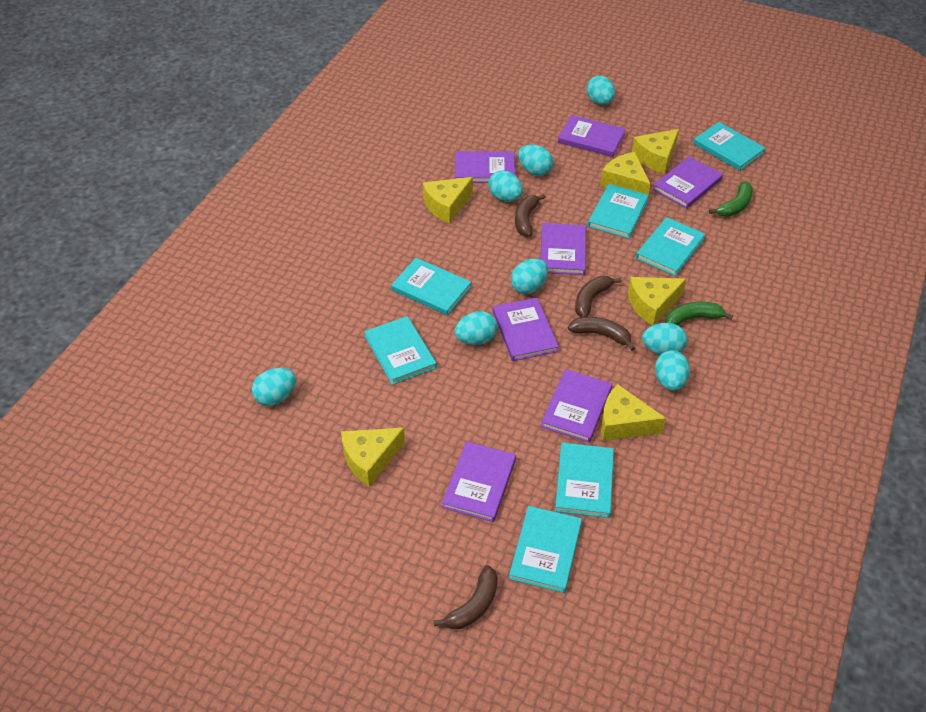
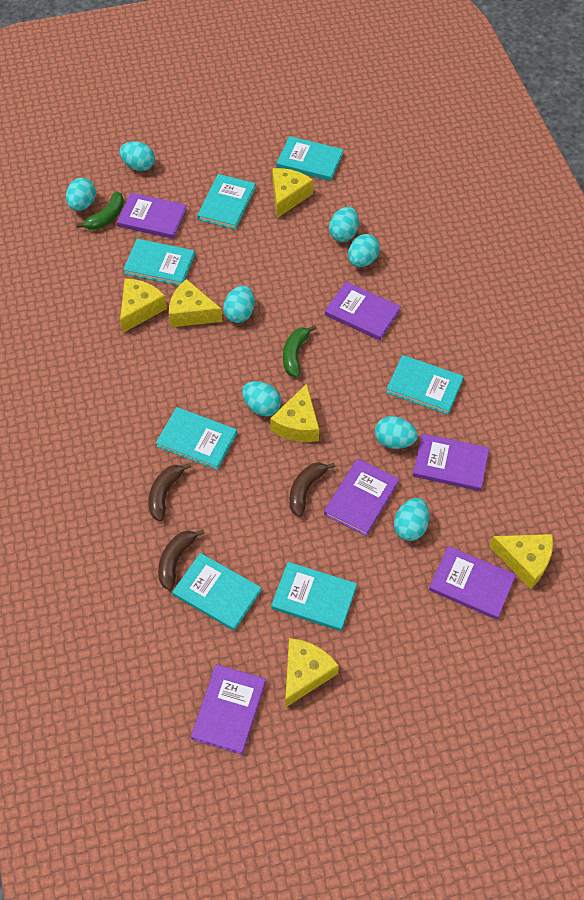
brown banana: [433,565,498,629] [515,194,546,237] [568,317,635,351] [575,276,622,317] = 4 -> [149,463,191,521] [158,529,205,590] [289,462,335,517] = 3
purple book: [442,441,516,522] [455,151,515,183] [493,298,559,361] [541,223,586,275] [541,369,612,443] [558,115,626,157] [653,157,723,209] = 7 -> [117,193,187,239] [191,664,266,755] [324,458,399,536] [325,282,401,340] [413,433,489,491] [429,546,516,620] = 6

